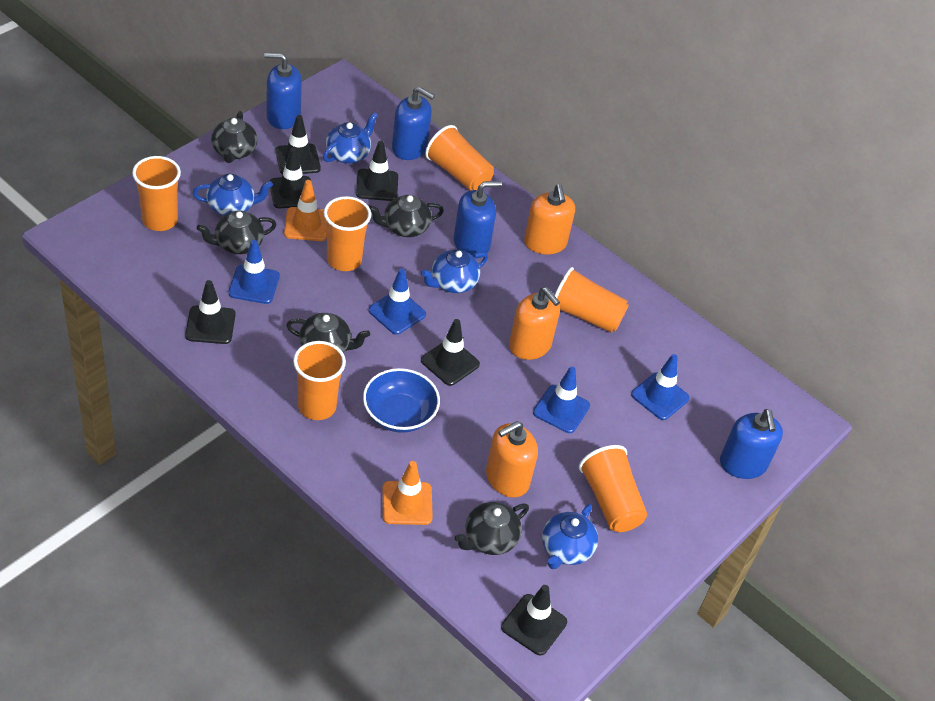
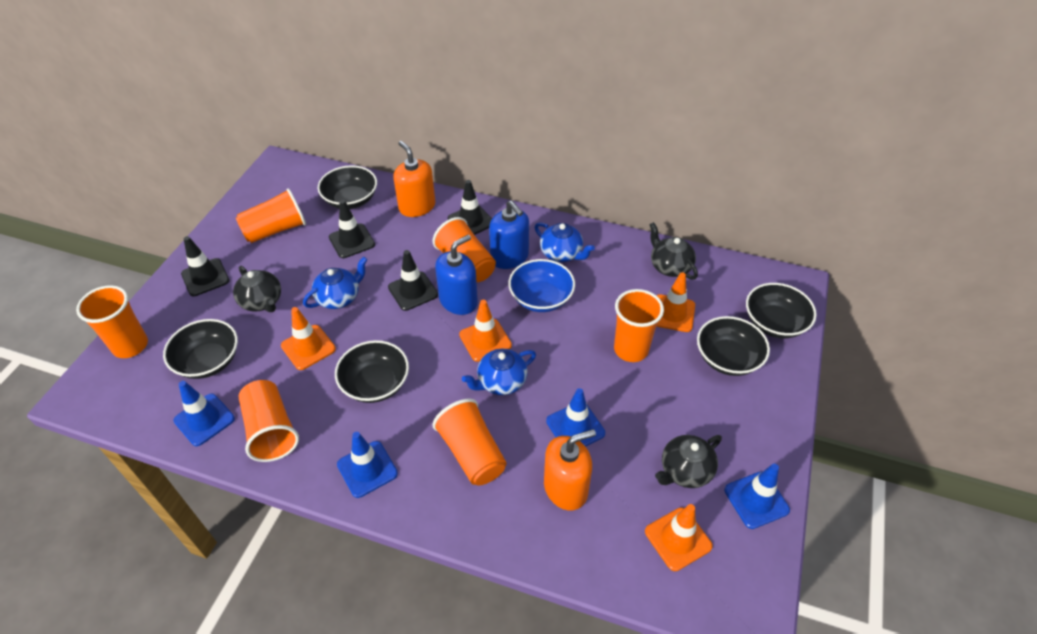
black bowl: none = 0 -> [163,319,238,379] [318,165,377,209] [335,340,409,403] [697,316,770,376] [746,283,817,338] = 5
black teapot: [197,210,277,254] [211,111,258,163] [286,313,370,353] [369,195,444,237] [455,502,529,555] = 5 -> [233,266,281,312] [649,222,698,280] [655,435,722,488] = 3
black traffic cone: [185,280,236,344] [270,148,311,208] [276,115,321,174] [356,141,398,201] [421,319,480,386] [501,585,567,655] = 6 -> [181,236,229,296] [329,200,375,258] [388,250,438,311] [448,180,492,235] = 4
blue soap dispenser: [264,53,302,129] [392,86,435,160] [454,181,502,258] [720,409,783,479] = 4 -> [435,235,478,315] [489,200,529,269] = 2
blue teapot: [193,174,273,216] [323,112,378,164] [421,249,488,293] [542,504,598,569] = 4 -> [303,257,368,309] [462,349,536,395] [535,222,595,262] = 3
orange soap dispenser: [486,421,538,498] [509,287,560,360] [524,184,575,254] = 3 -> [393,141,435,217] [544,429,596,510] = 2
orange traffic cone: [284,180,327,241] [382,461,433,525] = 2 -> [281,307,336,370] [459,300,512,362] [645,504,713,571] [656,273,695,332] = 4

